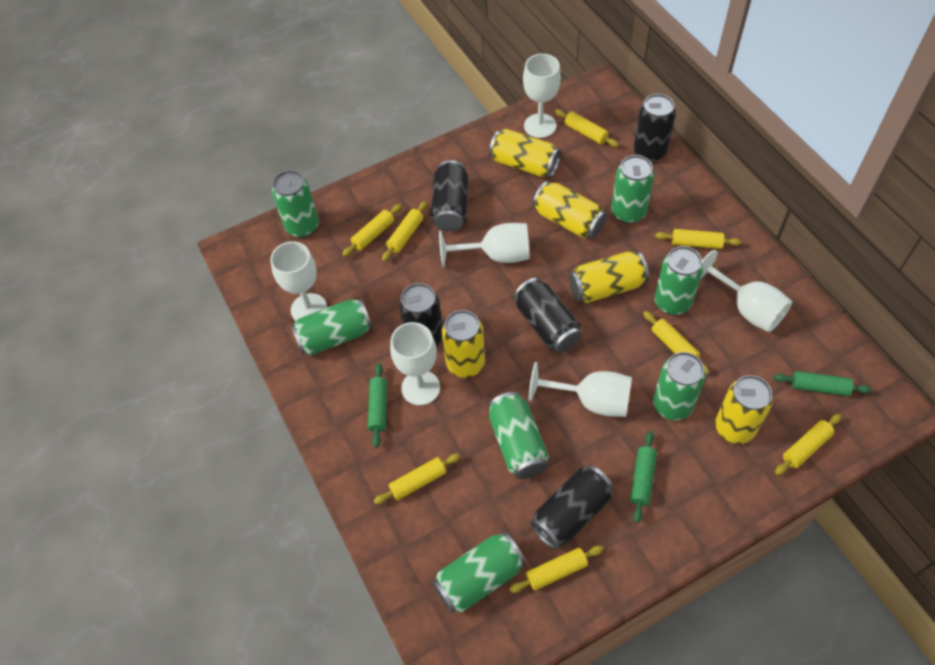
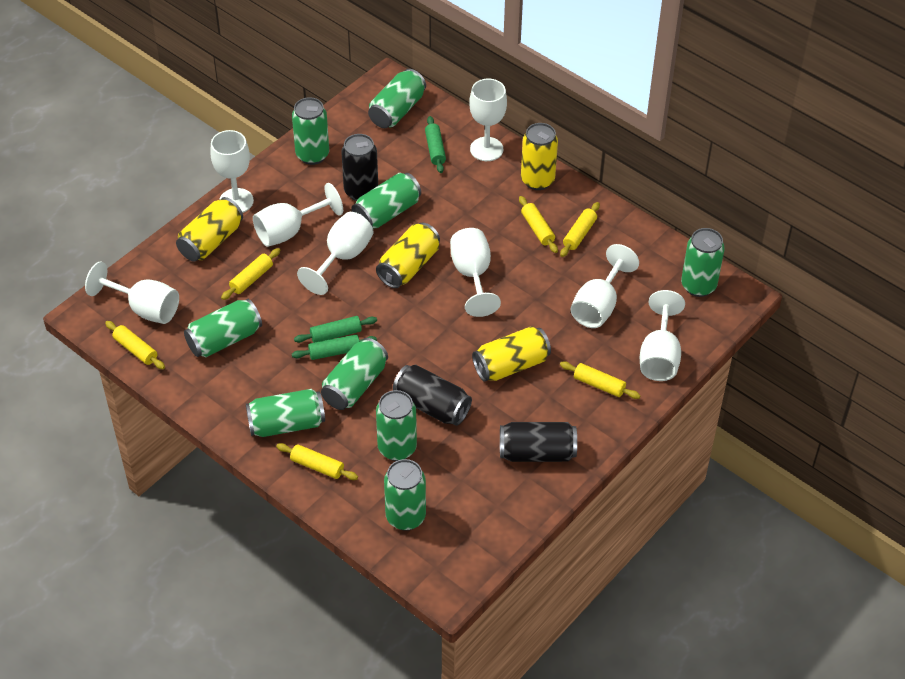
black can: [399,283,443,346] [431,160,468,231] [514,278,582,353] [530,465,614,550] [634,94,676,162] = 5 -> [341,134,378,201] [393,365,472,426] [500,422,577,462] = 3
green can: [272,170,319,238] [291,298,372,356] [432,532,526,613] [488,392,549,479] [611,155,654,224] [653,352,705,420] [655,246,703,315] = 7 -> [184,299,262,357] [246,389,325,437] [292,97,329,165] [321,338,388,410] [351,173,421,229] [368,69,426,128] [376,390,417,461] [384,459,426,531] [681,228,725,297] = 9
white goblet: [270,241,327,321] [390,322,440,405] [439,223,529,267] [523,54,561,138] [529,362,632,417] [701,250,793,332] = 6 -> [85,261,179,324] [210,130,254,213] [253,183,343,247] [297,212,374,295] [450,228,501,317] [469,79,507,161] [570,244,639,328] [640,290,685,381] = 8
yellow can: [442,310,485,378] [489,129,561,177] [532,181,607,239] [569,252,649,303] [715,375,773,444] = 5 -> [176,197,243,262] [376,222,440,288] [472,326,551,382] [521,123,558,190] = 4
yellow rolling pin: [342,204,402,257] [374,453,461,504] [382,201,427,261] [509,545,604,593] [555,109,619,147] [643,311,709,374] [655,229,741,249] [775,414,842,475] = 8 -> [105,321,165,369] [221,248,280,300] [276,443,358,480] [519,196,558,253] [560,202,600,257] [560,361,641,399] = 6

